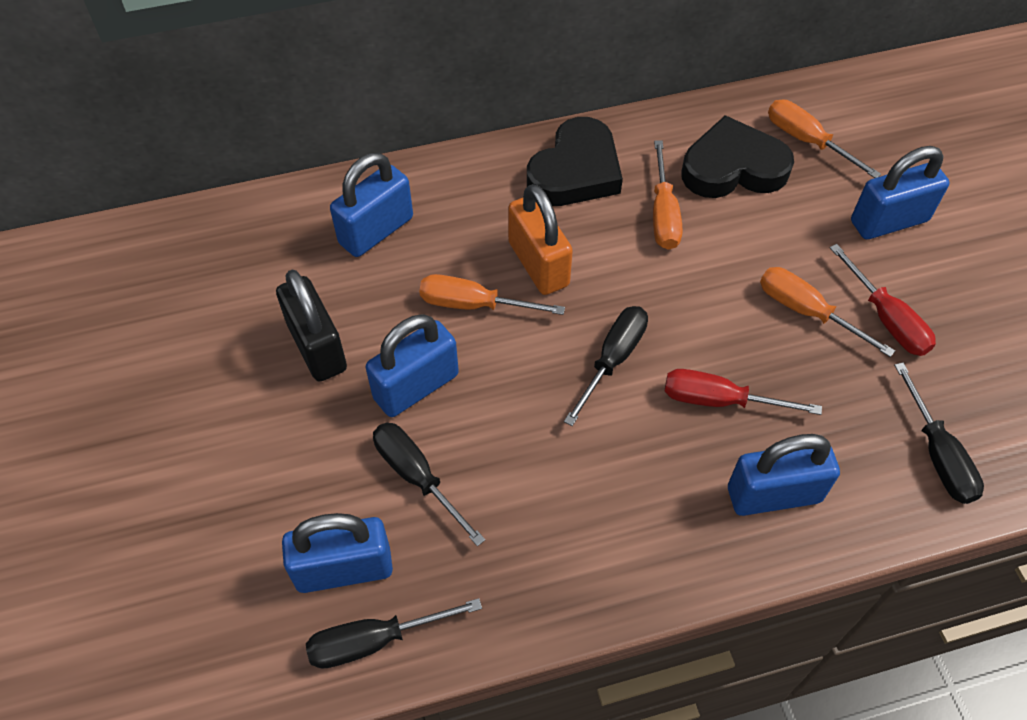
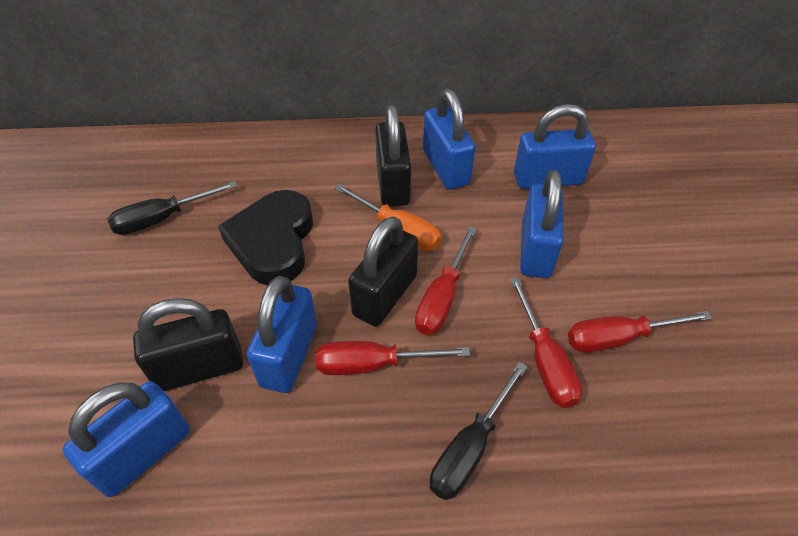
black heart: [527,117,623,206] [682,115,794,198] = 2 -> [218,190,313,285] = 1
black padlock: [276,270,347,382] = 1 -> [133,298,243,391] [348,216,418,327] [375,104,411,207] = 3
black screwdriver: [306,598,482,669] [373,423,485,546] [564,306,648,426] [894,363,984,504] = 4 -> [107,181,237,235] [430,362,528,500] = 2
orange padlock: [508,184,573,295] = 1 -> none = 0
orange screwdriver: [419,274,565,315] [653,140,683,250] [760,267,895,357] [768,100,881,178] = 4 -> [334,184,442,251] = 1
red screwdriver: [665,369,822,415] [830,244,936,356] = 2 -> [315,341,470,375] [415,226,477,335] [510,277,582,408] [568,311,712,353] = 4

